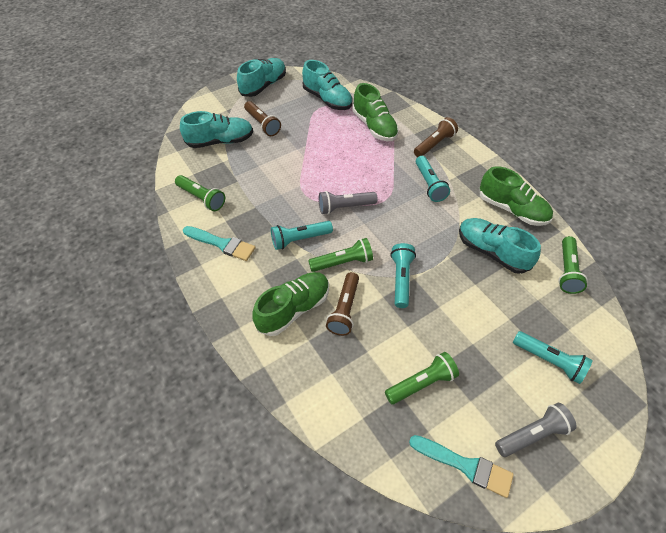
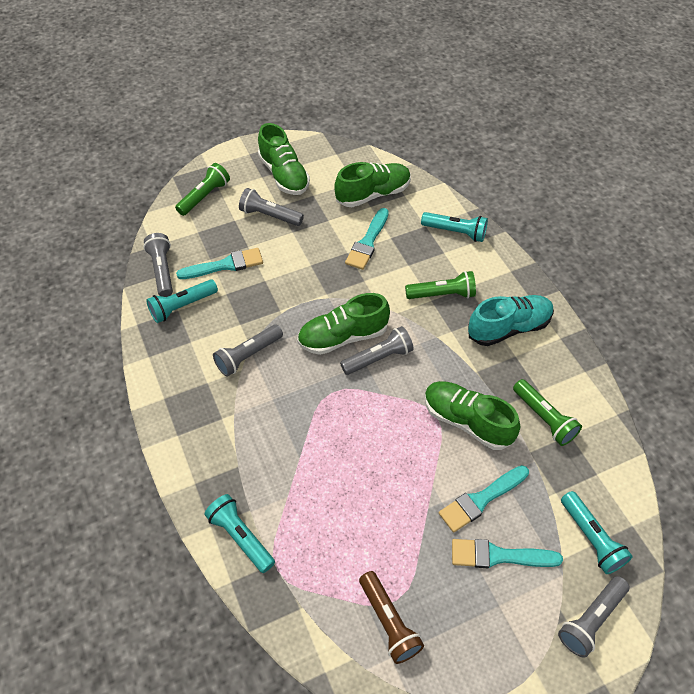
brown flashlight: [244,101,281,136] [326,272,359,336] [414,117,458,157] = 3 -> [359,571,424,664] = 1
green flashlight: [175,175,225,211] [308,238,373,272] [385,352,459,404] [558,236,588,294] = 4 -> [175,163,230,216] [405,271,476,299] [513,379,582,446] = 3
green shoe: [253,272,329,336] [352,83,399,141] [480,166,553,226] = 3 -> [258,123,310,195] [297,293,390,355] [334,162,411,207] [425,381,520,450] = 4
grey flashlight: [319,191,378,214] [495,403,577,457] = 2 -> [143,233,173,297] [213,325,283,377] [239,188,304,226] [340,326,414,375] [558,576,629,658] = 5
turquoise brush: [183,226,256,261] [409,435,514,498] = 2 -> [176,248,263,279] [345,208,389,270] [439,465,529,533] [452,539,563,568] = 4
turquoise shoe: [180,111,253,148] [237,58,286,97] [302,60,353,110] [459,218,541,274] = 4 -> [468,295,554,346] = 1

